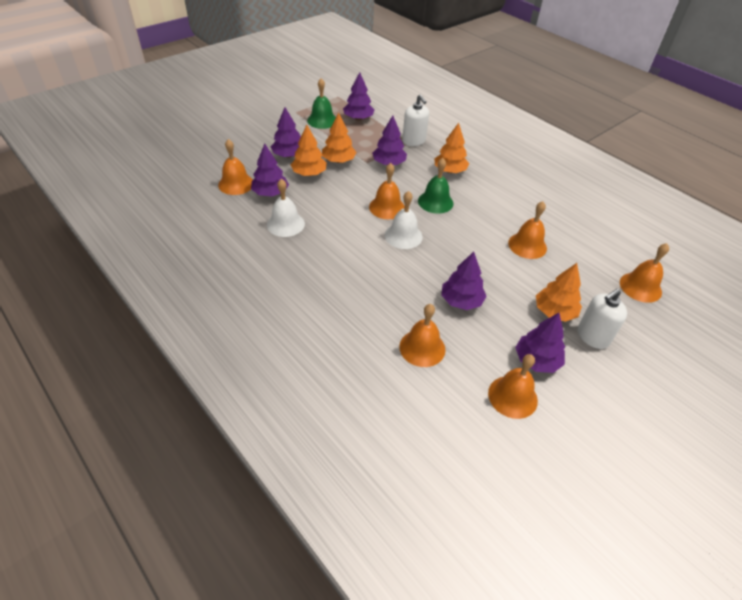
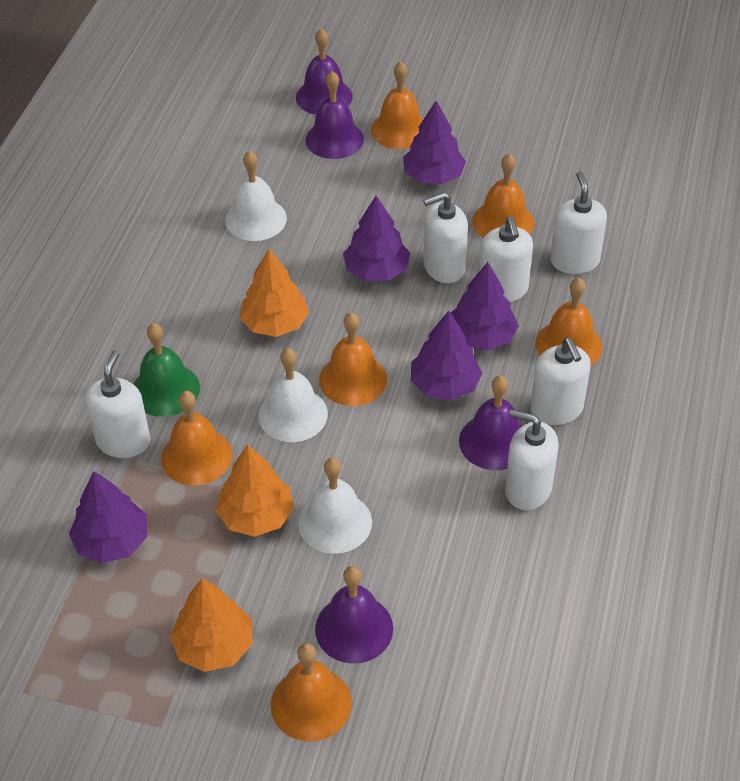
green bell: [307,78,336,129] [418,158,453,214] = 2 -> [134,323,200,417] = 1
orange tree: [291,125,327,176] [322,112,357,163] [434,123,469,173] [536,263,582,322] = 4 -> [170,579,252,672] [216,445,294,537] [240,249,309,337] = 3
purple bell: none = 0 -> [296,28,353,115] [305,71,364,159] [315,566,393,664] [459,376,522,470] = 4
purple tree: [251,143,289,196] [271,107,301,158] [343,72,374,120] [372,116,407,165] [441,252,487,310] [515,313,565,373] = 6 -> [69,471,147,563] [343,195,410,281] [403,101,466,184] [411,311,482,400] [451,262,519,350] = 5
white bell: [267,179,305,237] [385,191,423,249] = 2 -> [225,151,287,241] [258,348,328,442] [298,458,372,554] = 3
white soap dispenser: [402,95,429,146] [578,289,627,349] = 2 -> [85,350,150,458] [423,192,468,283] [479,216,533,302] [505,409,559,510] [530,338,590,425] [550,171,607,274] = 6

